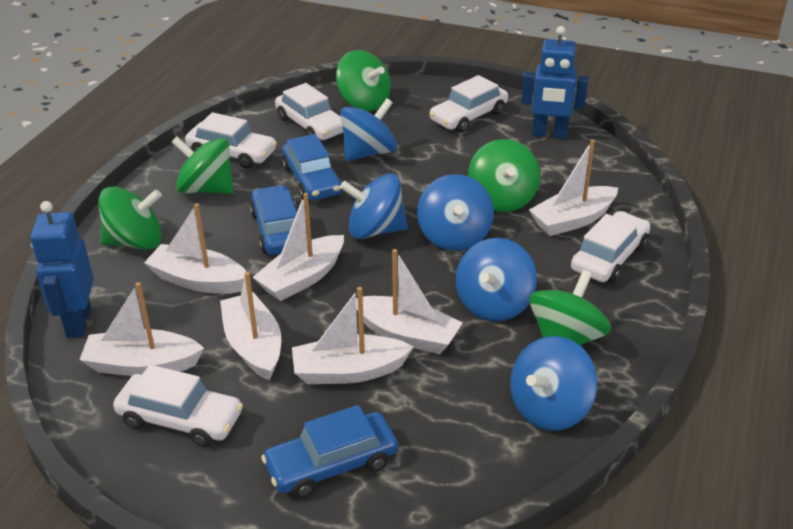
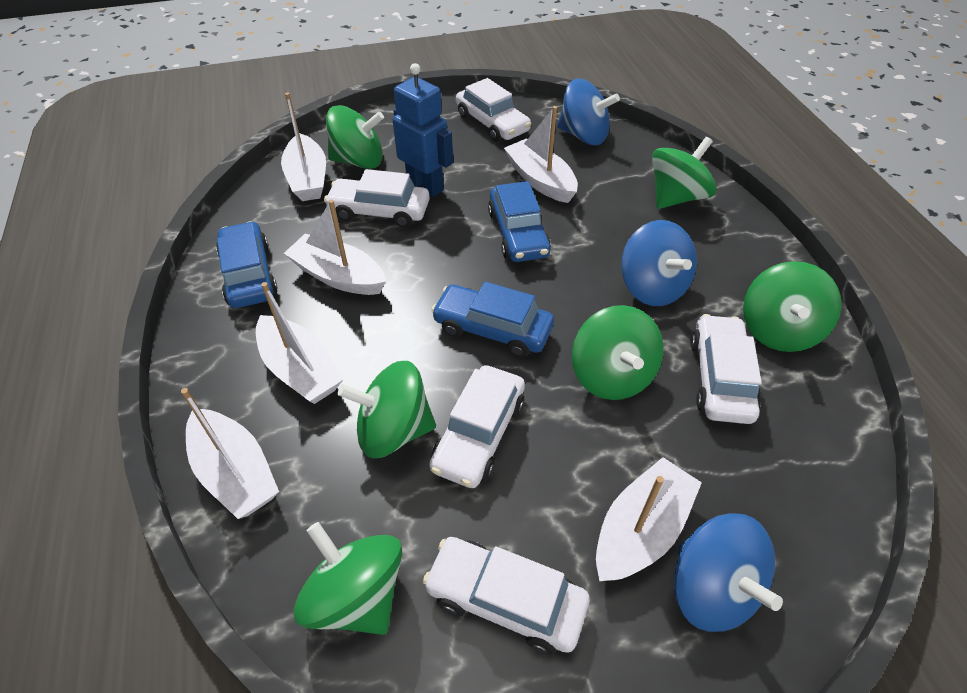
blue robot: [30,201,94,338] [521,26,588,139] = 2 -> [393,63,453,197] = 1
blue spinning top: [340,98,397,161] [340,174,408,239] [417,174,494,251] [456,238,537,321] [510,336,597,431] = 5 -> [557,79,620,145] [621,220,697,306] [674,513,783,632] = 3
green spinning top: [98,186,162,250] [172,137,234,194] [336,50,391,111] [468,139,540,212] [529,270,611,345] = 5 -> [293,522,402,635] [326,105,384,169] [338,361,436,459] [572,305,663,400] [652,137,717,209] [743,261,842,352] = 6
white boat: [79,282,204,376] [144,203,246,294] [220,272,281,380] [253,193,344,301] [292,287,414,384] [356,249,463,354] [529,139,618,236] = 7 -> [181,388,279,519] [256,282,344,404] [281,92,326,201] [284,200,386,295] [504,106,578,203] [596,457,702,581] = 6

